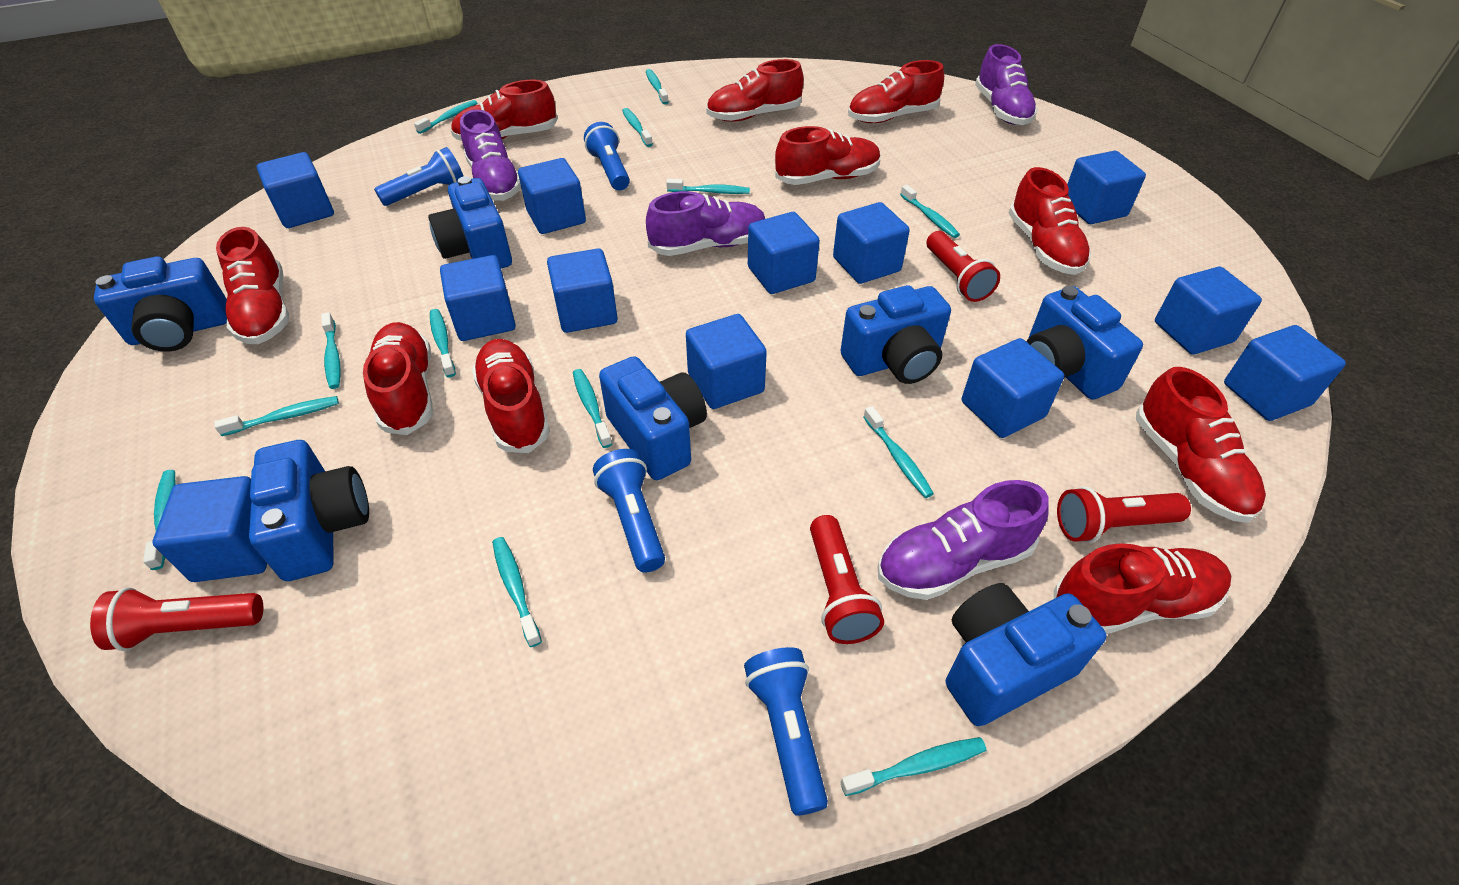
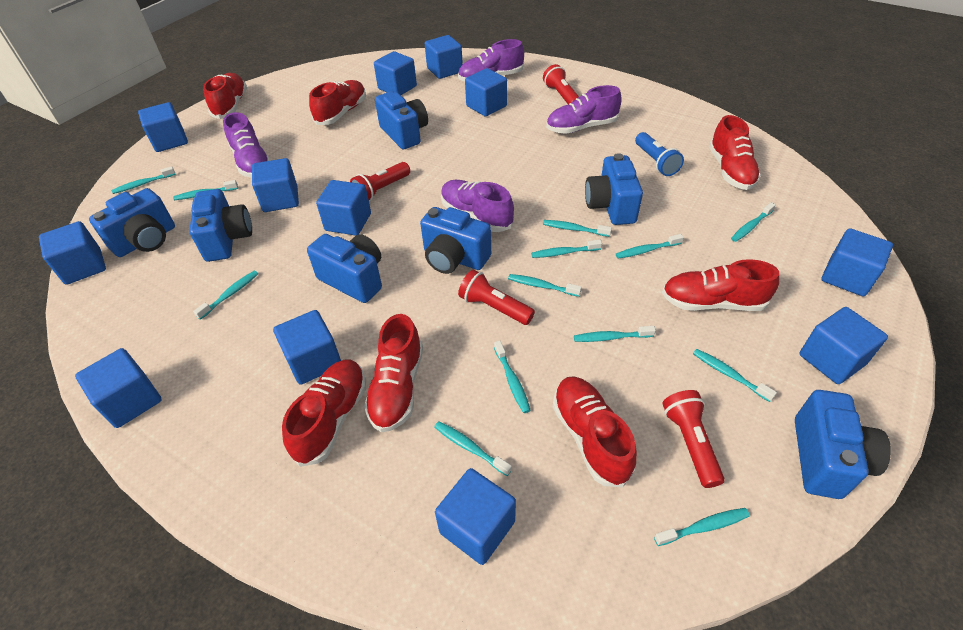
blue flashlight: [374,147,464,206] [584,122,630,191] [593,449,665,573] [744,647,828,816] = 4 -> [635,132,684,176] = 1
red shoe: [216,227,289,344] [363,322,433,435] [451,80,558,141] [472,339,550,453] [706,59,804,122] [775,126,881,185] [848,60,944,123] [1009,167,1091,275] [1054,543,1231,634] [1136,367,1266,523] = 10 -> [203,73,247,119] [282,360,366,467] [309,80,366,125] [364,314,423,433] [553,376,637,488] [662,259,779,311] [709,115,761,190] = 7

